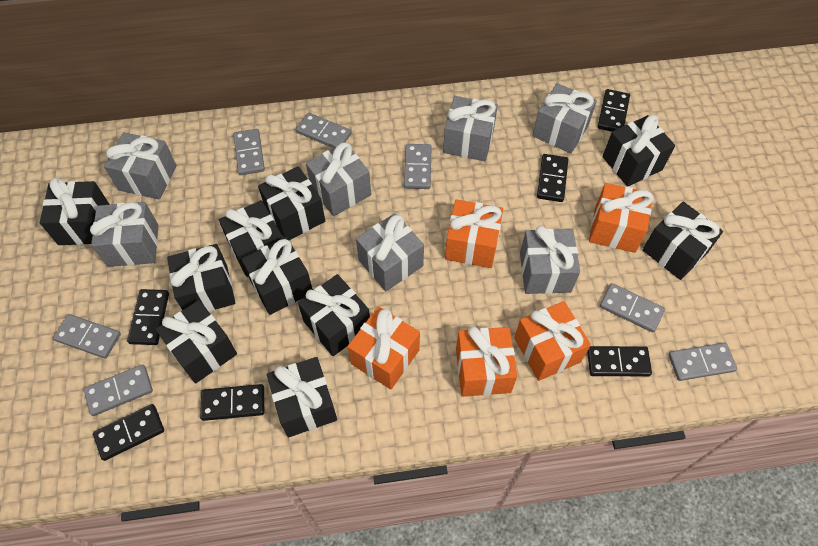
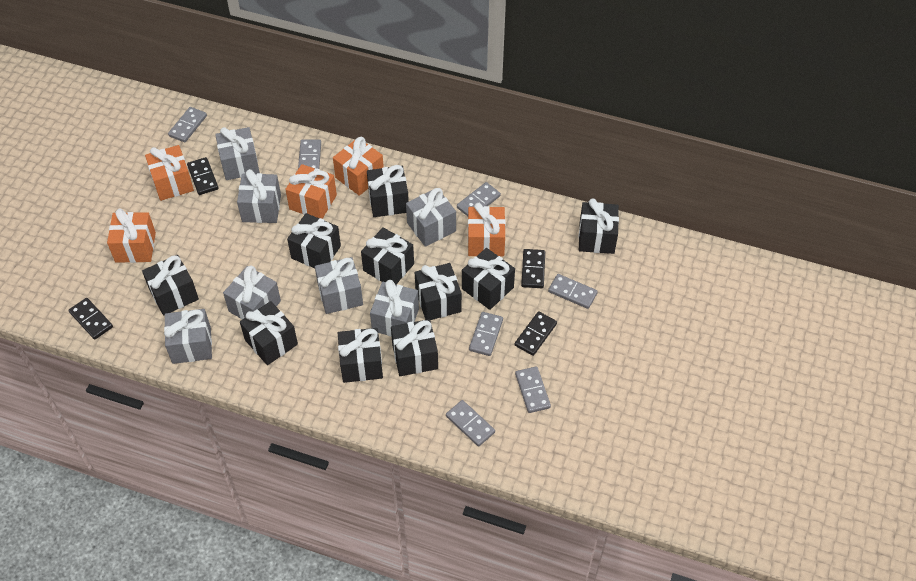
black domino: [93,404,164,461] [127,289,169,345] [200,384,264,421] [537,154,568,202] [587,346,652,376] [598,89,630,132] = 6 -> [69,298,113,340] [187,157,219,195] [515,311,557,356] [521,249,545,288] = 4

